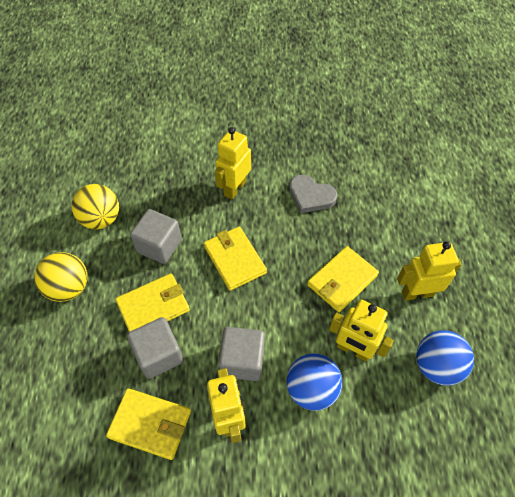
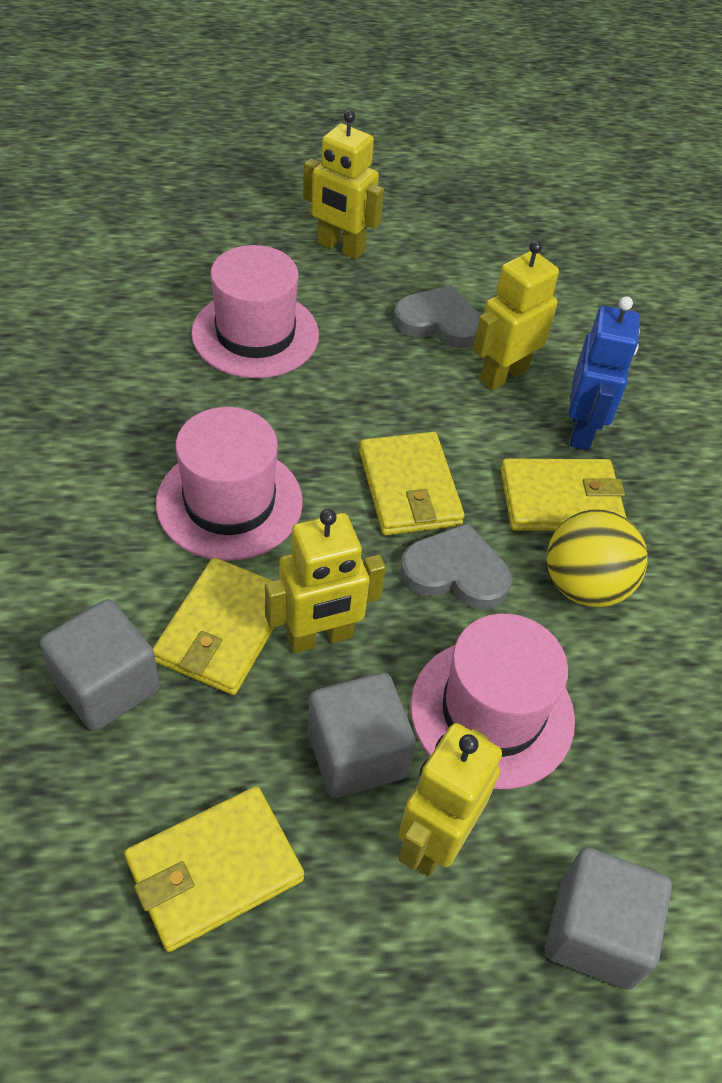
blue ball: [287,353,342,411] [416,330,474,386] = 2 -> none = 0
blue robot: none = 0 -> [569,296,640,450] = 1
grey heart: [289,175,337,213] = 1 -> [393,285,481,348] [400,523,512,609] = 2
pink hat: none = 0 -> [156,407,303,561] [191,245,319,378] [411,614,575,789] = 3
yellow ball: [34,252,87,302] [71,184,119,229] = 2 -> [547,509,648,607] = 1

